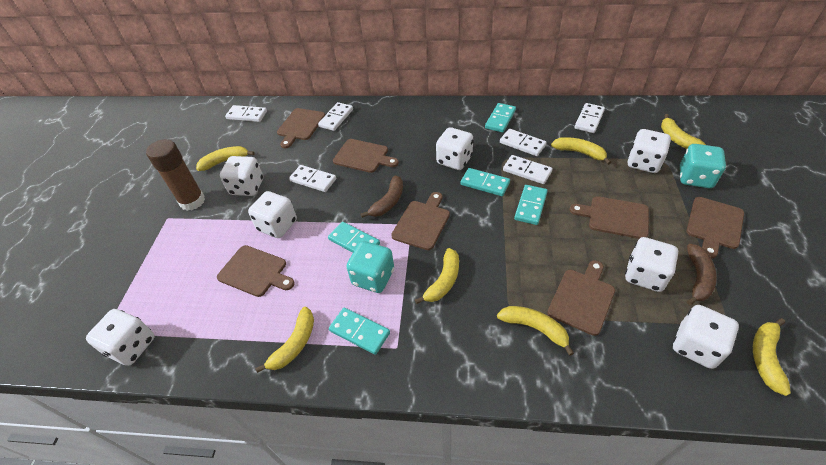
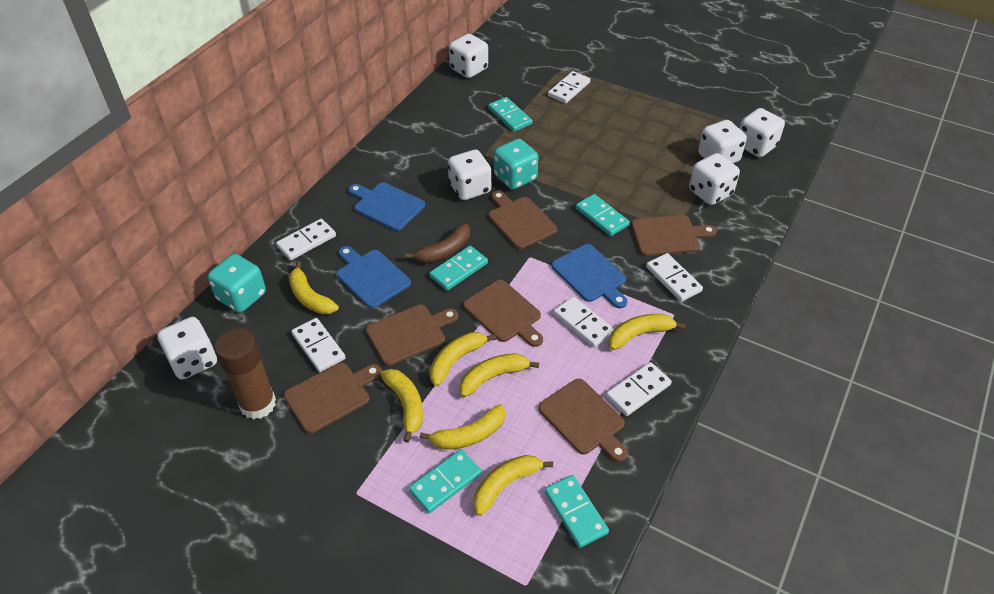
blue cutting board: none = 0 -> [337,246,411,308] [349,182,425,231] [551,244,627,308] = 3
brown banana: [360,175,403,218] [687,244,717,305] = 2 -> [405,223,470,263] = 1
brown cutting board: [217,245,294,297] [277,108,325,148] [333,139,399,173] [391,192,450,250] [548,260,615,336] [570,196,649,239] [686,197,744,259] = 7 -> [284,363,382,434] [366,305,458,366] [463,280,543,347] [489,191,557,249] [538,379,628,462] [631,215,717,256] = 6
white dice: [86,309,155,366] [220,156,263,196] [248,191,297,238] [436,127,473,170] [625,237,678,292] [628,129,671,173] [673,305,739,369] = 7 -> [157,317,217,380] [448,150,491,200] [449,34,488,78] [689,153,740,205] [698,120,747,163] [739,108,785,157] = 6

